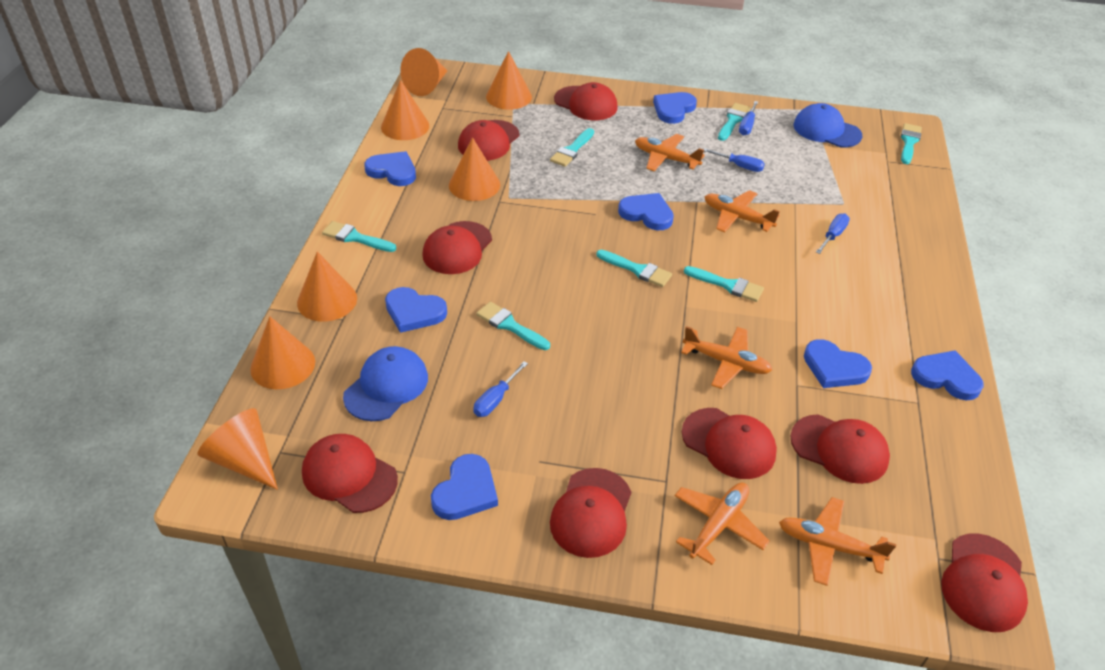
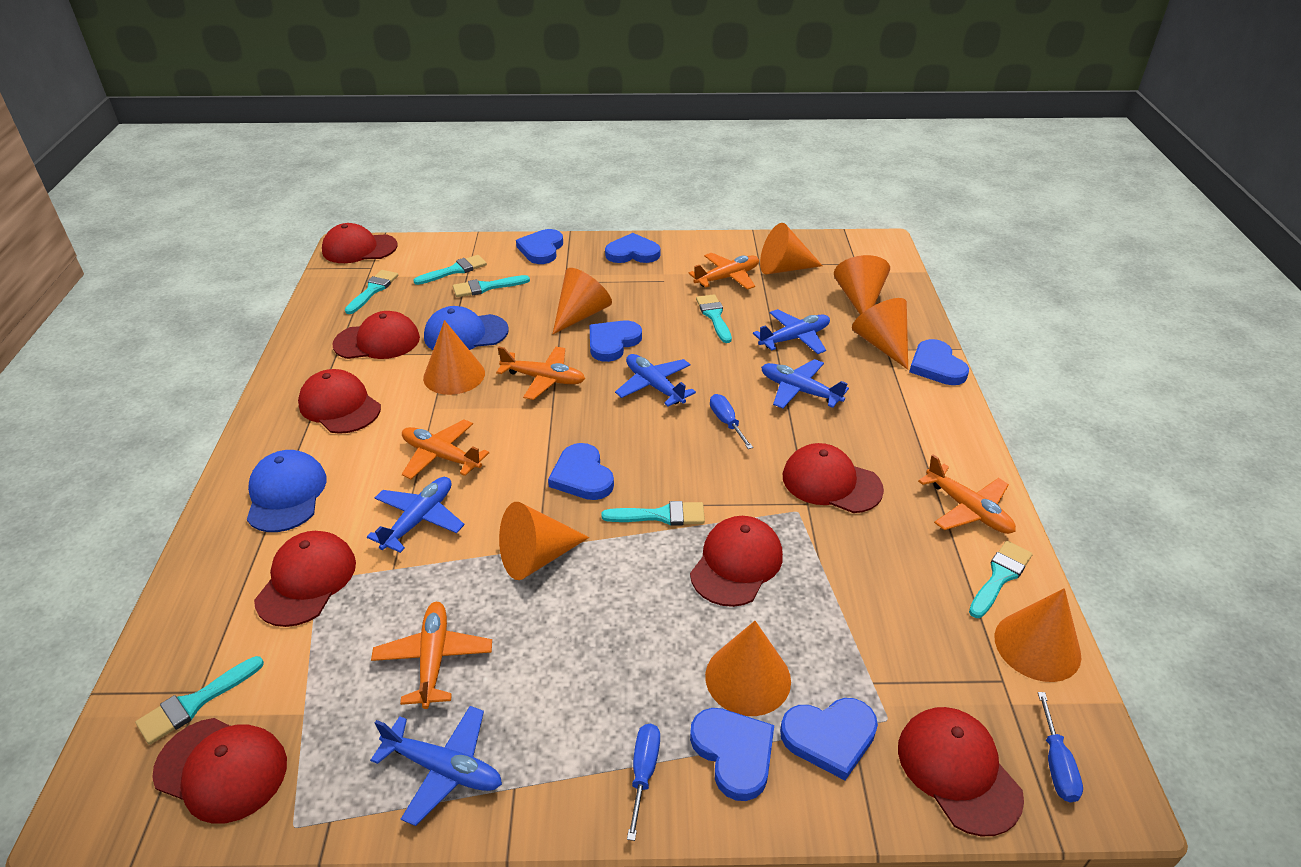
blue plane: none = 0 -> [367,477,464,553] [370,706,502,826] [615,354,696,406] [753,309,830,354] [761,359,849,409] = 5
blue screwdriver: [474,361,528,417] [703,148,765,172] [739,101,758,136] [816,213,850,254] = 4 -> [627,724,660,841] [710,394,753,449] [1038,692,1083,802] = 3
orange cone: [198,408,278,490] [250,316,315,389] [297,252,357,322] [381,80,429,140] [400,48,447,96] [449,137,500,201] [486,51,532,110] = 7 -> [423,320,485,395] [499,502,589,580] [553,268,612,334] [705,621,791,716] [760,223,823,275] [834,255,890,315] [852,298,908,370] [995,588,1081,682] = 8

